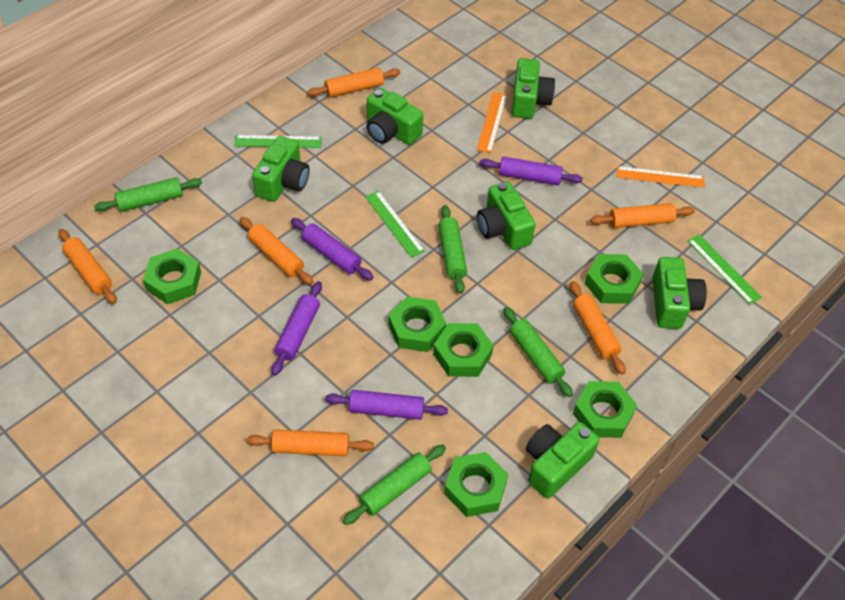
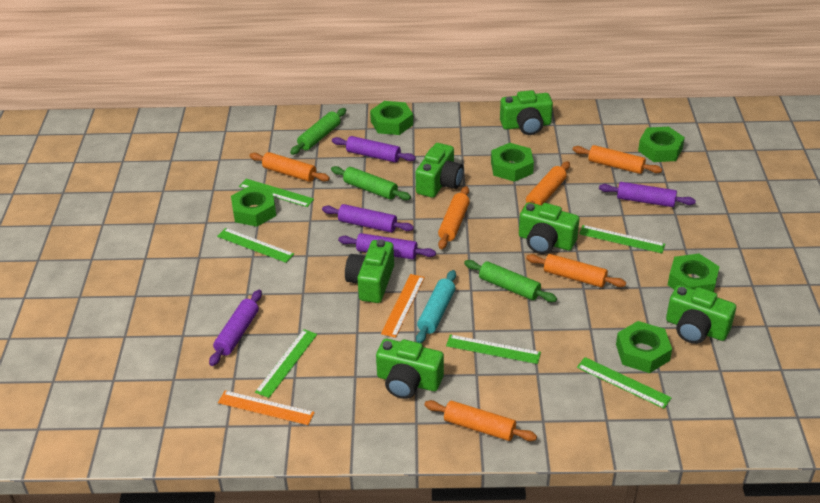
green rolling pin: [94,178,202,212] [343,444,446,525] [438,205,467,294] [503,307,573,397] = 4 -> [290,108,346,155] [331,166,411,200] [464,260,557,302] = 3
green ruler: [234,135,322,148] [365,191,425,258] [687,234,762,305] = 3 -> [217,228,294,263] [239,179,314,207] [255,329,317,398] [446,334,541,364] [577,357,672,409] [579,225,665,253] = 6
purple rolling pin: [271,281,322,376] [291,218,373,280] [325,390,448,420] [480,157,583,185] = 4 -> [209,290,262,366] [322,204,414,233] [332,136,416,163] [338,233,436,260] [599,182,696,207] = 5
turquoise rolling pin: none = 0 -> [416,270,456,343] = 1

